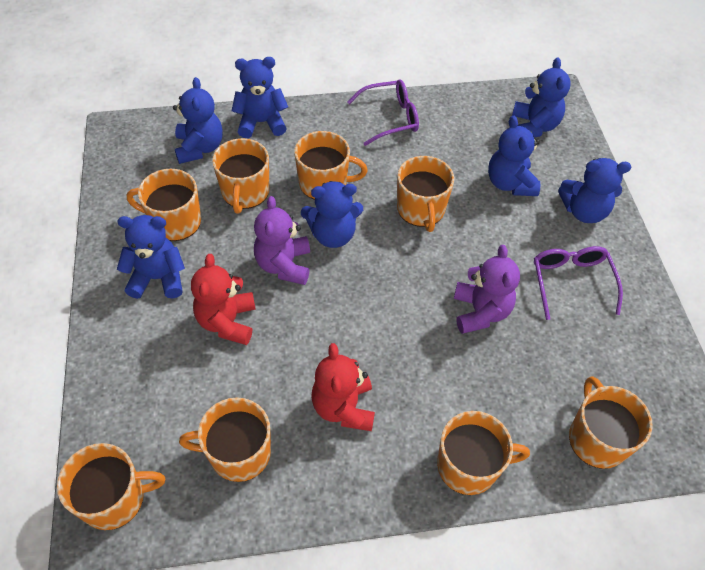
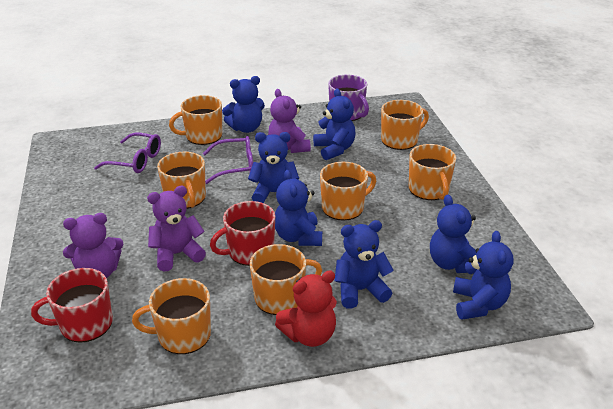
orange mug: [57,443,165,530] [127,169,201,241] [179,398,271,482] [212,138,269,213] [294,131,368,200] [397,156,454,232] [437,411,530,495] [569,376,653,469] = 8 -> [132,278,211,354] [157,152,206,209] [169,95,222,145] [249,244,322,315] [320,162,376,221] [381,100,429,150] [409,144,456,200] = 7
purple mug: none = 0 -> [328,74,369,121] = 1
purple teddy bear: [254,196,310,285] [454,245,520,334] = 2 -> [63,213,124,278] [147,186,206,272] [268,89,311,153] = 3
red mug: none = 0 -> [31,268,113,343] [210,201,275,266] = 2
red teddy bear: [191,254,256,345] [311,343,375,431] = 2 -> [275,270,337,347] = 1

